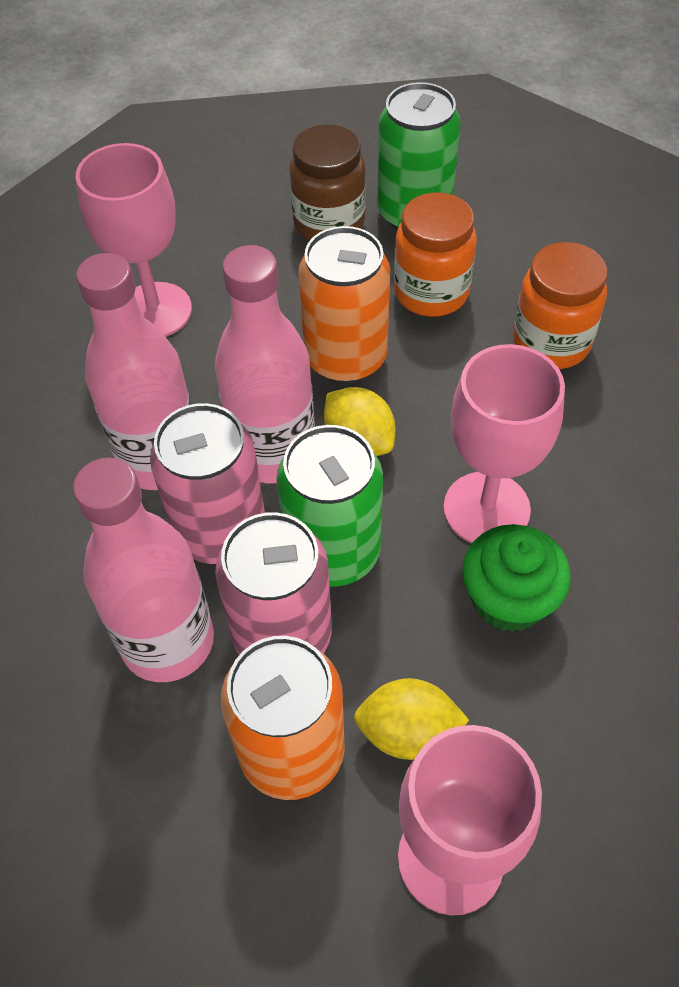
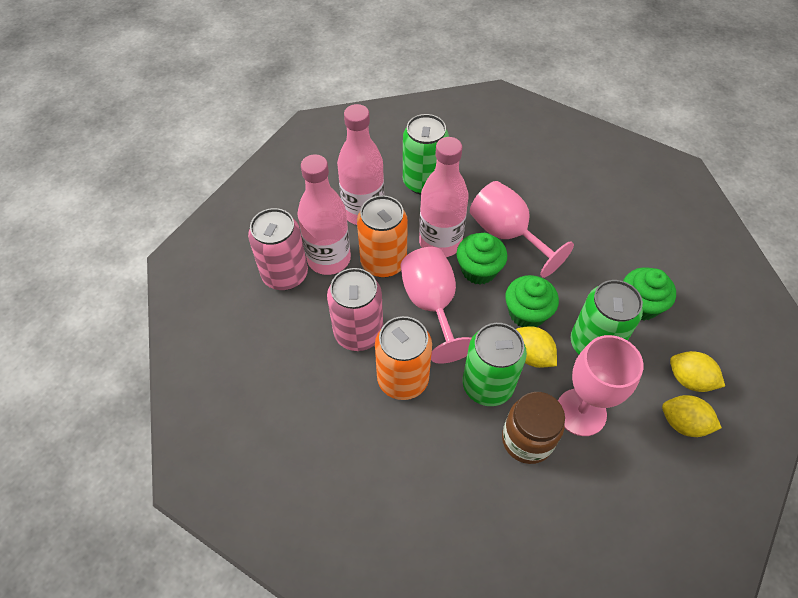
green can: [276,425,383,587] [377,82,461,230] = 2 -> [403,114,449,195] [463,323,527,406] [570,280,643,354] = 3
green cupcake: [462,524,571,632] = 1 -> [456,233,507,285] [505,275,559,327] [623,268,676,321] = 3
orange jar: [394,192,477,317] [513,242,608,369] = 2 -> none = 0
yellow lemon: [324,387,395,456] [354,678,470,760] = 2 -> [516,326,557,368] [662,395,722,437] [670,351,725,392] = 3

